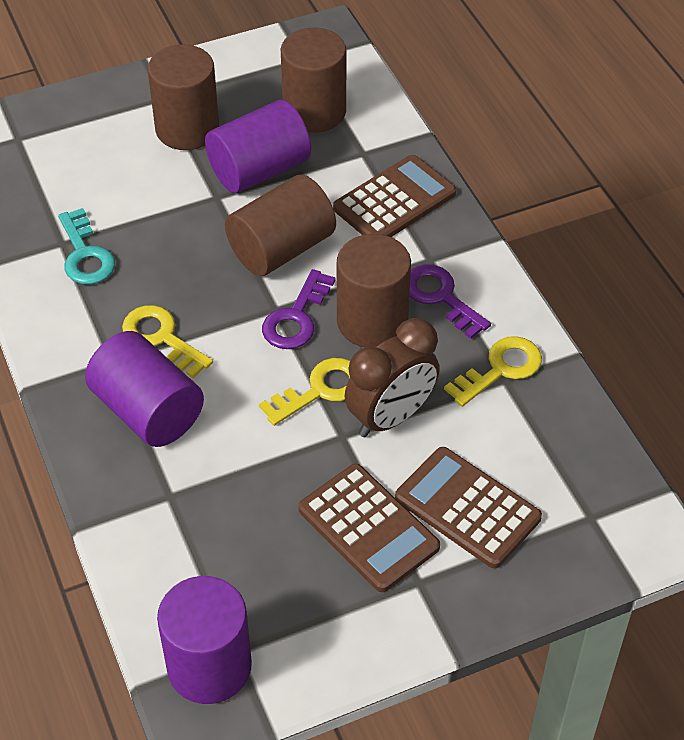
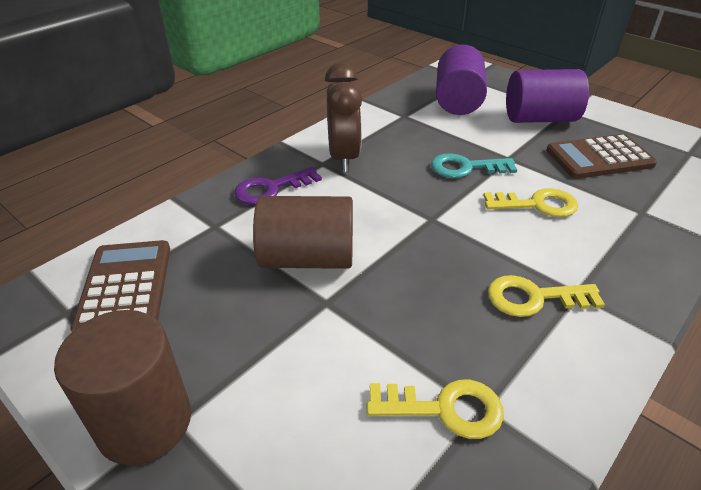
brown calculator: [298,464,440,592] [333,155,456,237] [395,447,542,568] = 3 -> [70,240,170,332] [546,134,657,179] = 2
brown cylinder: [148,44,219,150] [225,175,336,276] [281,28,346,133] [337,234,411,347] = 4 -> [54,310,191,465] [253,196,353,269] = 2
purple cylinder: [85,331,204,447] [157,576,252,704] [205,100,311,193] = 3 -> [436,45,487,115] [506,69,589,123] = 2
purple key: [262,269,336,349] [409,264,491,339] = 2 -> [234,167,322,205] = 1

